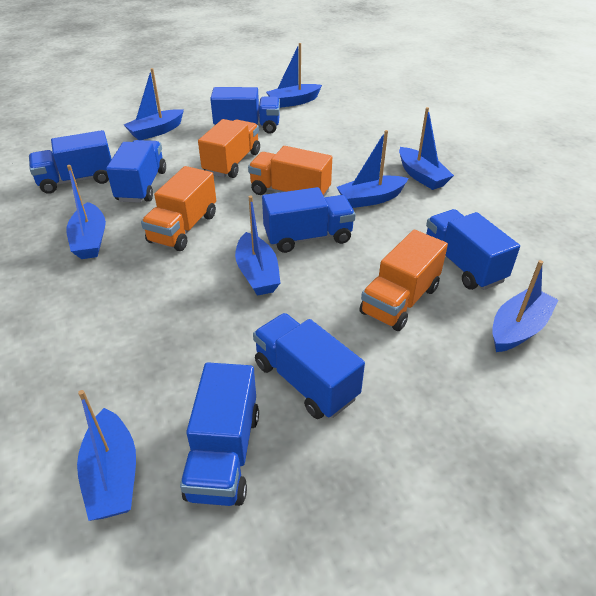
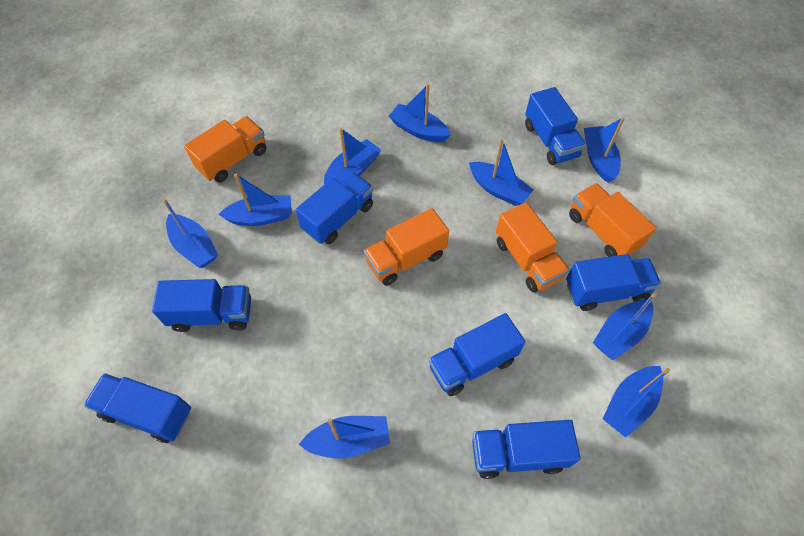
blue boat: [67,165,106,259] [77,390,136,521] [124,68,184,140] [235,196,281,296] [266,43,322,108] [337,130,409,208] [399,107,454,190] [492,260,558,352] = 8 -> [163,199,218,268] [218,174,292,226] [299,416,390,459] [324,128,381,184] [389,84,451,142] [469,139,533,206] [584,117,625,183] [593,292,657,360] [603,366,670,438] = 9

